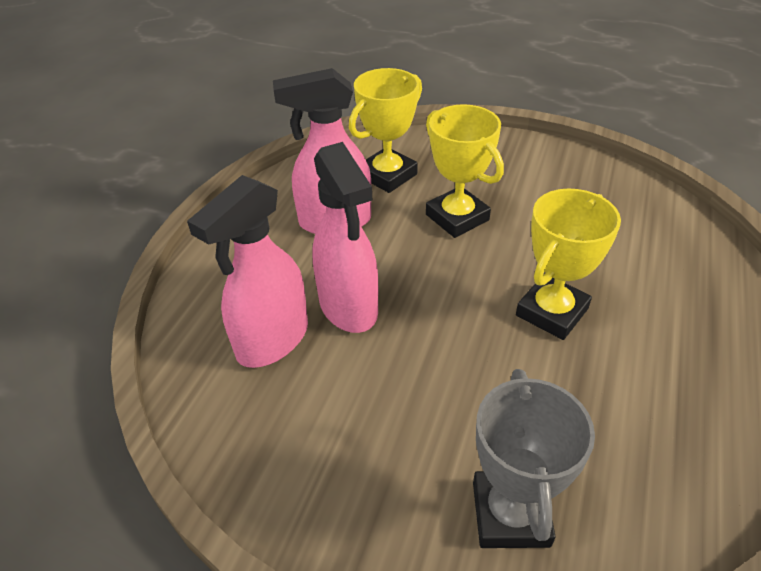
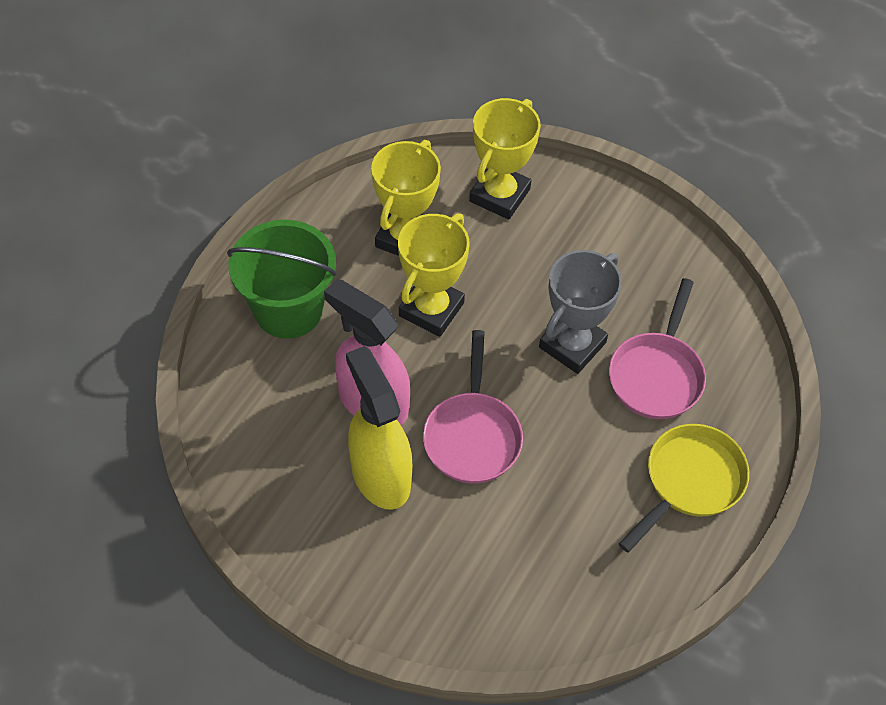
green bucket: none = 0 -> [227,220,337,339] = 1
pink pan: none = 0 -> [423,330,523,484] [609,278,706,419] = 2
pink spray bottle: [187,175,308,368] [273,68,371,234] [312,142,378,333] = 3 -> [324,279,410,425] = 1
yellow pan: none = 0 -> [619,424,749,553] = 1
yellow spray bottle: none = 0 -> [346,346,412,510] = 1

